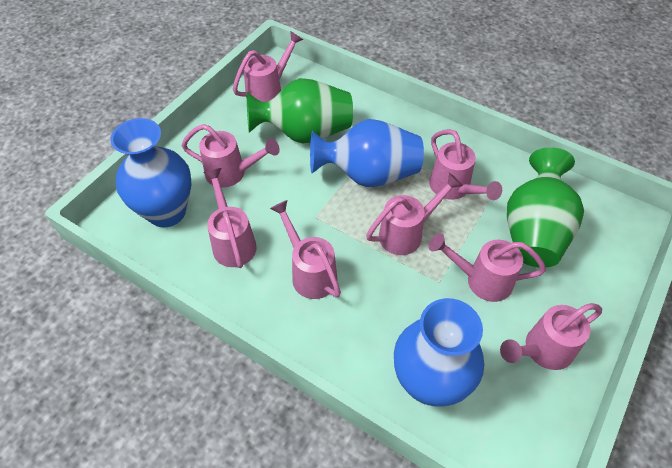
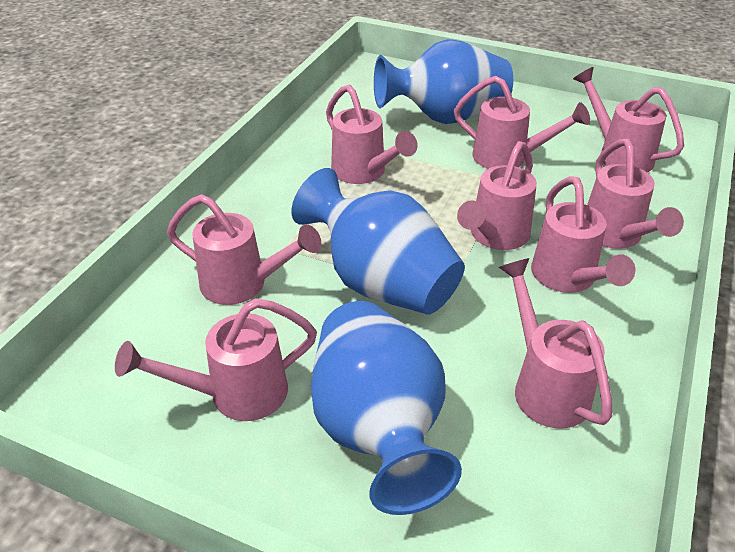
green vase: [247,78,353,144] [507,147,584,268] = 2 -> none = 0
pink watering can: [181,124,280,188] [203,168,257,268] [233,31,303,102] [270,200,341,299] [366,173,463,255] [429,129,502,200] [429,233,546,302] [500,303,602,370] = 8 -> [115,298,317,421] [167,194,321,305] [326,85,418,184] [454,76,590,169] [457,141,537,250] [499,258,612,429] [531,176,635,293] [573,67,684,172] [587,139,684,249] = 9

